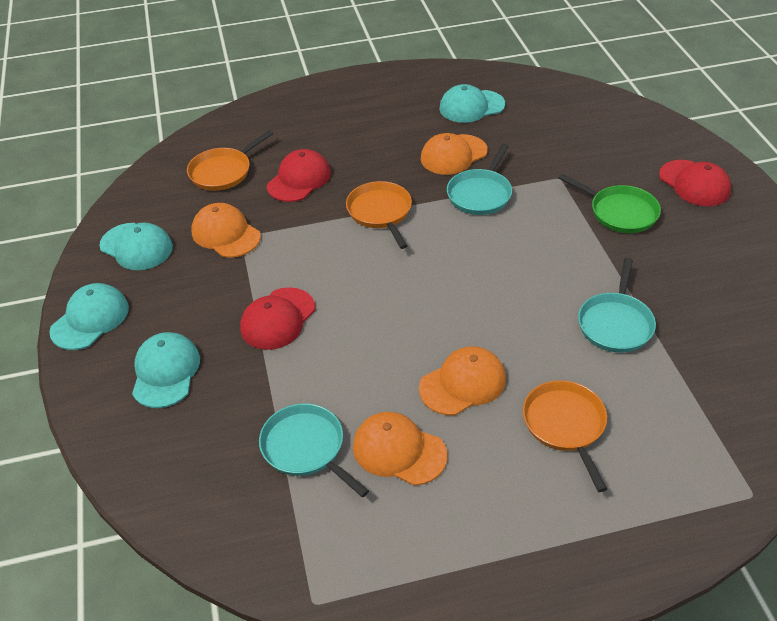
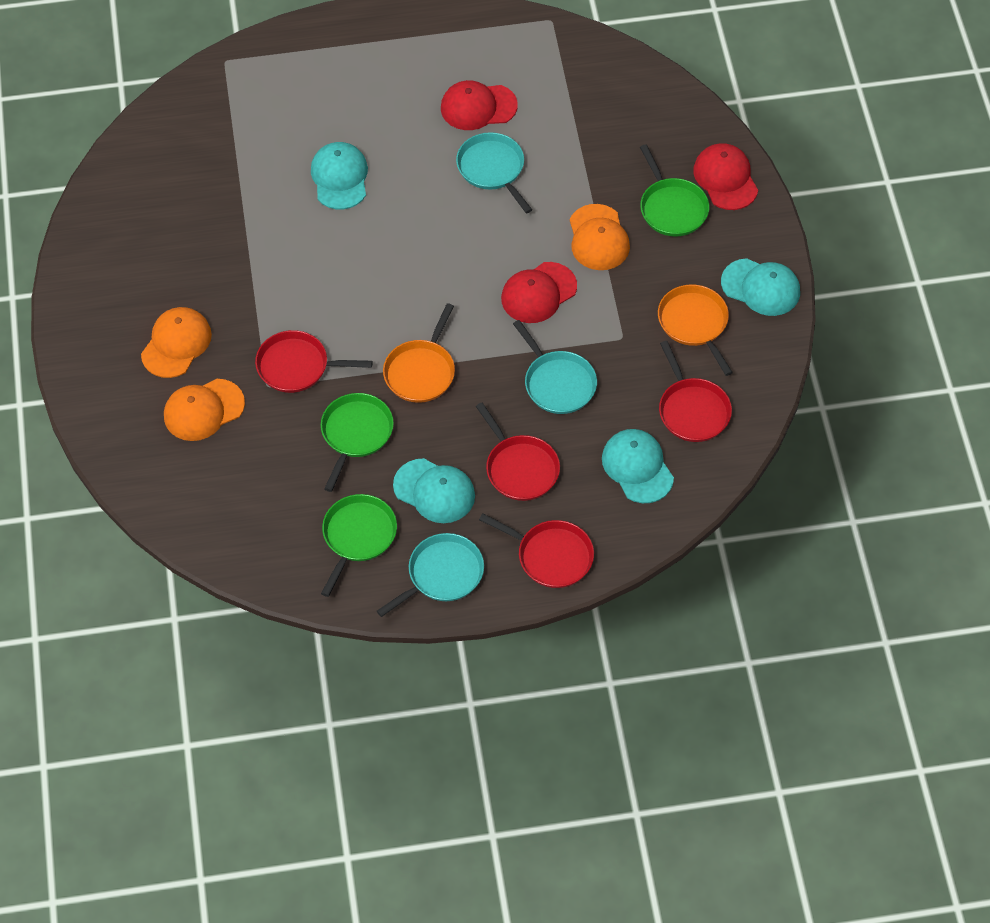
green pan: [558,174,661,233] = 1 -> [321,393,394,492] [321,494,397,597] [640,144,709,236] = 3
orange cap: [192,203,261,258] [353,412,447,486] [419,346,506,416] [421,133,487,175] = 4 -> [141,307,212,378] [164,379,245,441] [570,204,630,270] = 3
orange pan: [187,130,273,191] [346,181,412,249] [523,380,607,492] = 3 -> [383,303,455,403] [658,284,733,376] = 2
red pan: none = 0 -> [255,330,372,393] [476,403,560,501] [479,513,594,588] [659,341,732,442] = 4

